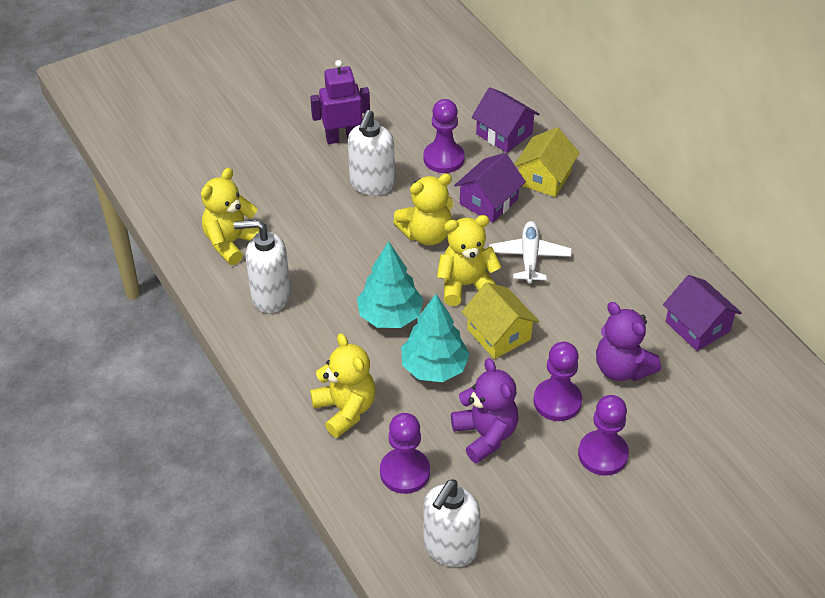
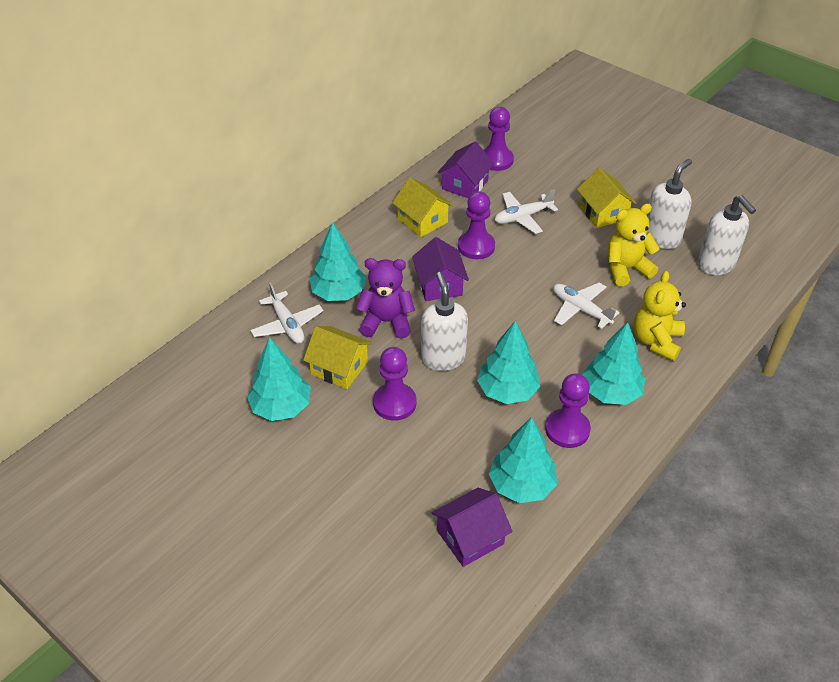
purple robot: [310,60,370,144] = 1 -> none = 0
purple teddy bear: [451,358,518,463] [596,302,661,381] = 2 -> [356,258,415,339] = 1
turquoise tree: [357,241,424,328] [401,294,470,382] = 2 -> [247,337,311,421] [310,222,366,301] [477,321,540,404] [489,417,557,503] [582,322,645,405] = 5
white plane: [489,221,572,283] = 1 -> [250,282,323,344] [495,189,558,234] [553,283,620,329] = 3
yellow house: [462,282,539,359] [514,127,580,197] = 2 -> [303,326,372,389] [392,177,453,237] [577,168,636,228] = 3
yellow teddy bear: [201,168,259,265] [310,333,375,438] [393,174,453,245] [437,215,502,306] = 4 -> [607,204,660,286] [634,271,686,361] = 2

